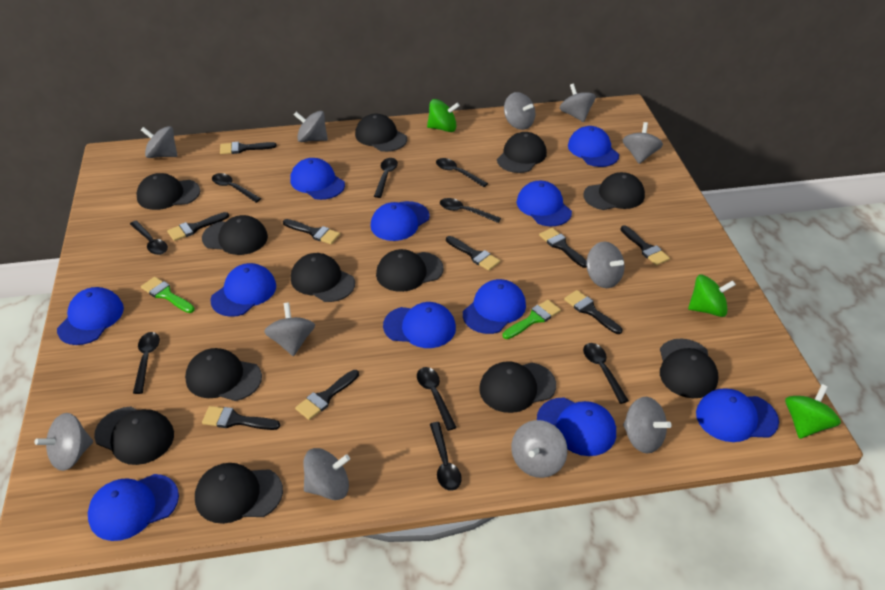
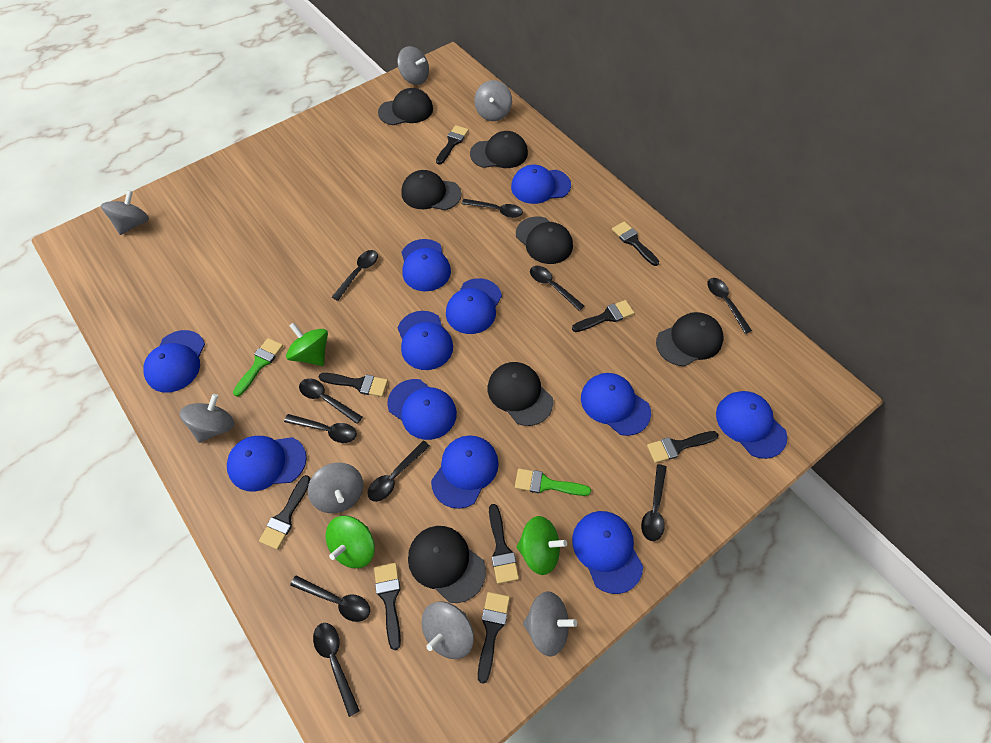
black cap: [94,407,174,465] [137,173,200,210] [185,348,262,401] [195,463,283,524] [202,215,268,255] [291,253,355,302] [355,114,407,152] [376,249,444,292] [479,361,556,413] [497,132,547,173] [583,172,645,210] [660,339,718,398] = 12 -> [378,88,433,125] [401,170,461,210] [408,526,486,603] [470,131,528,168] [488,362,553,426] [516,217,573,264] [656,312,723,366] = 7
black spoon: [130,221,168,255] [133,332,160,394] [212,173,261,203] [374,158,398,198] [417,367,457,431] [430,422,462,491] [436,158,488,187] [440,198,501,223] [583,343,629,404] = 9 -> [284,414,357,443] [290,576,370,622] [299,379,362,424] [313,623,360,717] [332,250,378,301] [367,441,430,502] [462,199,523,218] [530,266,584,311] [641,464,667,541] [707,278,752,334] = 10
grey spinning top: [35,413,93,471] [141,126,177,158] [264,302,315,356] [294,111,328,142] [303,448,350,500] [504,92,535,130] [511,420,567,478] [559,84,596,122] [587,242,624,288] [623,122,663,164] [623,397,672,454] = 11 -> [101,190,149,235] [180,394,234,443] [308,462,364,513] [397,46,429,85] [421,602,474,659] [474,80,512,121] [523,591,577,657] = 7

